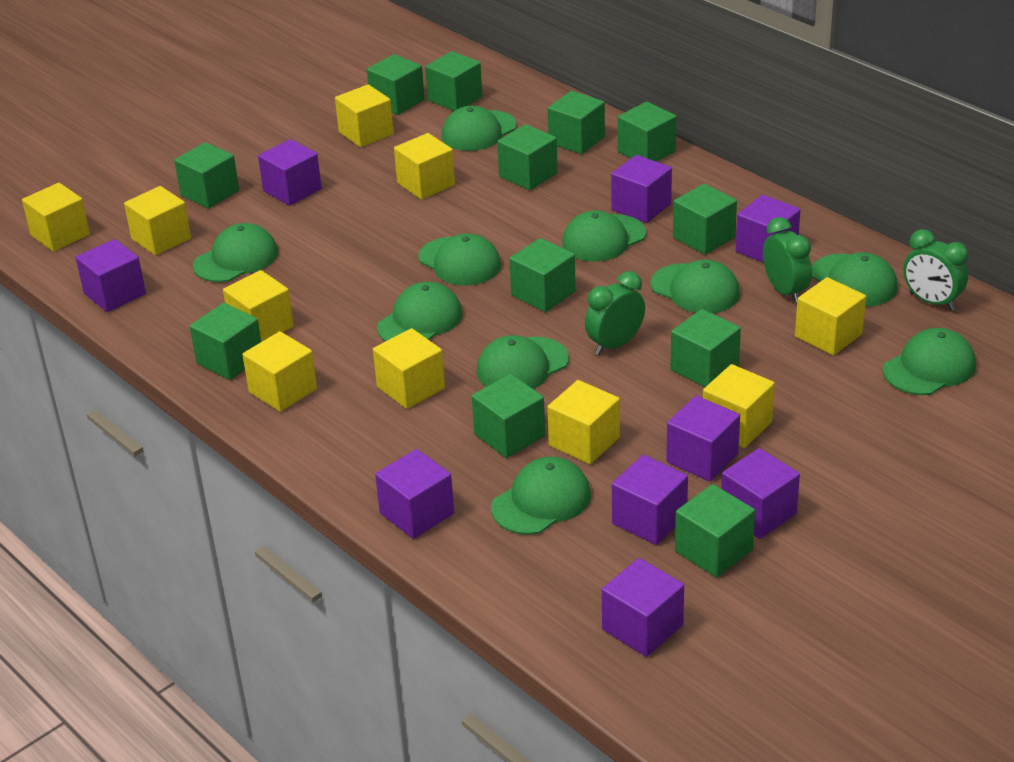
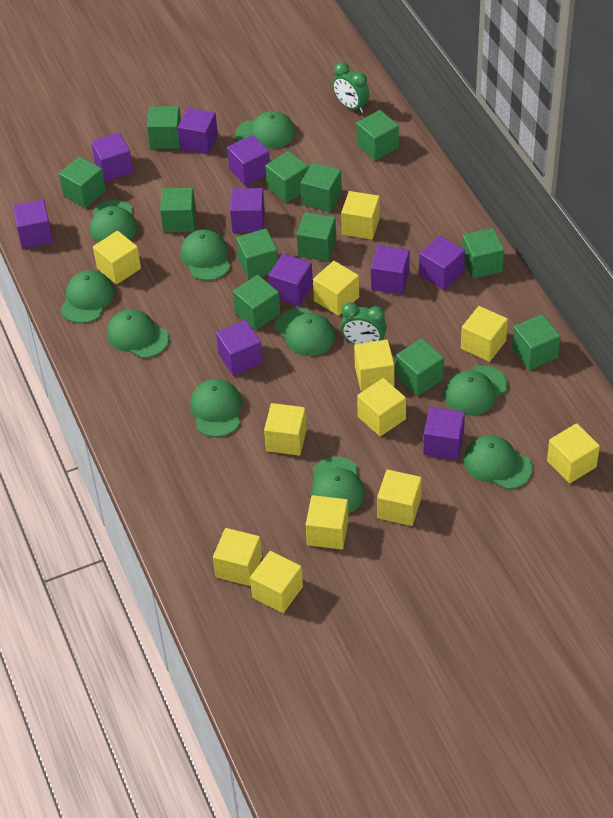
green clock: [585,271,645,355] [763,217,812,303] [903,229,968,311] = 3 -> [333,62,370,113] [340,302,386,344] = 2
purple cube: [76,239,146,312] [258,139,322,206] [375,449,454,539] [602,558,684,657] [611,155,672,223] [612,455,688,545] [666,396,740,482] [721,448,800,539] [736,195,800,263] = 9 -> [13,199,53,249] [91,132,133,182] [178,108,218,154] [216,320,263,376] [227,135,270,186] [230,188,265,233] [268,254,313,306] [371,245,410,295] [419,236,465,290] [423,407,465,460] = 10
yellow cube: [22,183,90,252] [124,186,191,255] [223,270,294,342] [242,331,317,412] [335,84,394,147] [373,328,445,409] [394,133,455,200] [547,380,620,464] [703,364,775,448] [795,277,866,355] = 10 -> [93,231,141,285] [213,528,262,586] [250,551,303,613] [264,403,307,456] [306,495,349,549] [313,261,359,316] [341,191,380,240] [354,340,394,391] [357,378,406,437] [377,470,422,526] [461,306,508,362] [547,423,600,483] = 12

